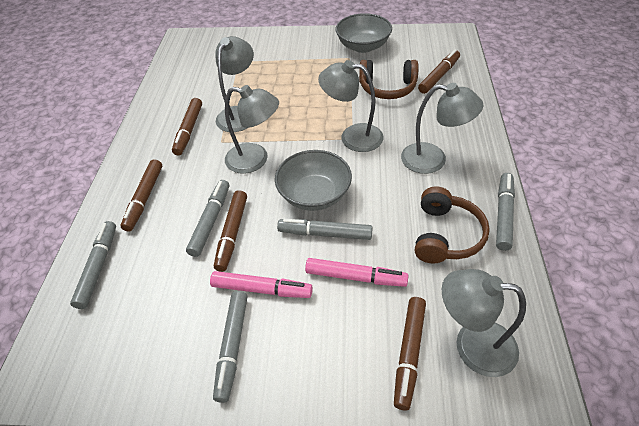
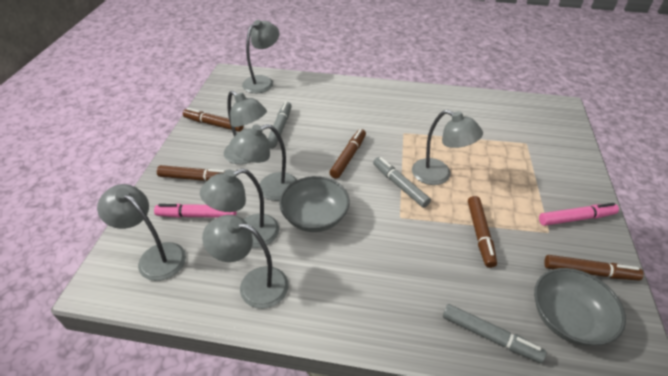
brown headphones: [359,60,419,99] [415,186,490,263] = 2 -> none = 0
grey lamp: [215,36,254,132] [225,85,279,174] [318,60,383,152] [401,83,483,174] [442,269,526,377] = 5 -> [97,184,186,281] [200,168,279,248] [202,215,289,309] [224,91,267,164] [229,124,297,201] [242,20,279,93] [412,110,483,185] = 7
grey marker: [70,221,116,309] [186,180,229,257] [213,291,248,403] [277,219,373,240] [496,173,515,251] = 5 -> [268,102,291,148] [373,157,431,208] [443,304,546,363] = 3

